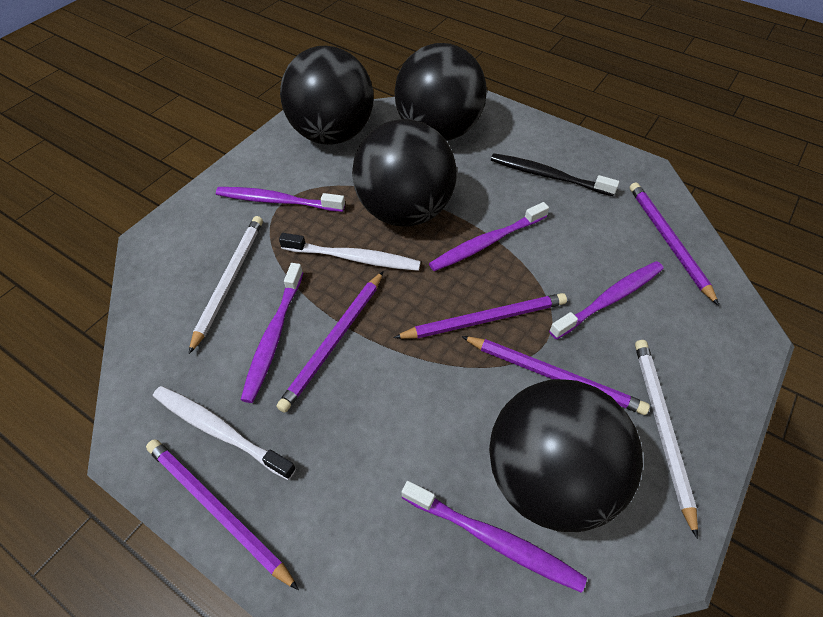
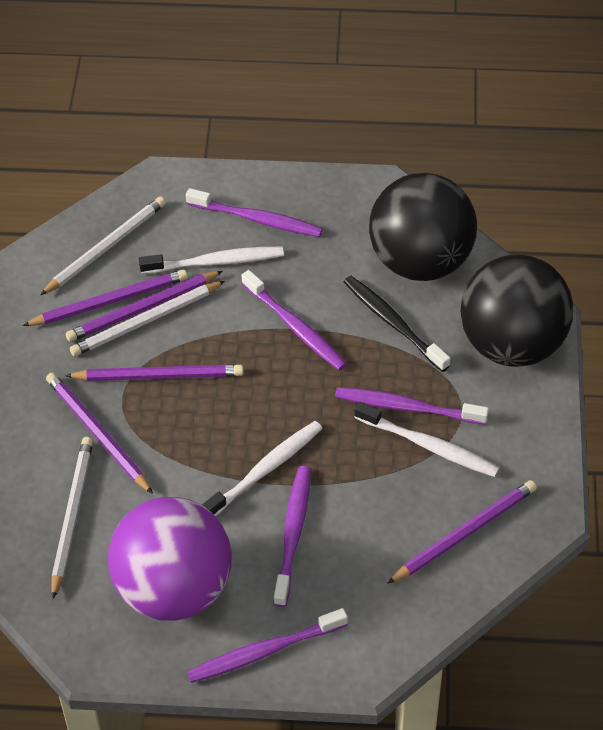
black ball: [280,46,373,145] [352,119,457,227] [394,43,487,141] [489,379,643,532] = 4 -> [369,173,477,281] [461,255,573,367] = 2
purple ball: none = 0 -> [108,497,232,621] = 1
white pencil: [189,216,263,354] [635,340,698,539] = 2 -> [40,197,166,295] [51,437,93,599] [70,281,225,356] = 3
white toothbrush: [153,386,296,480] [279,233,421,271] = 2 -> [139,247,284,274] [202,421,322,516] [354,402,500,477] = 3

